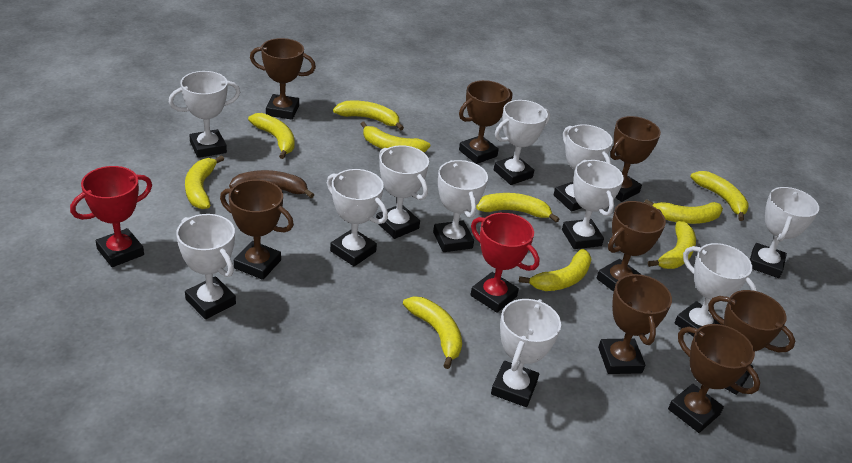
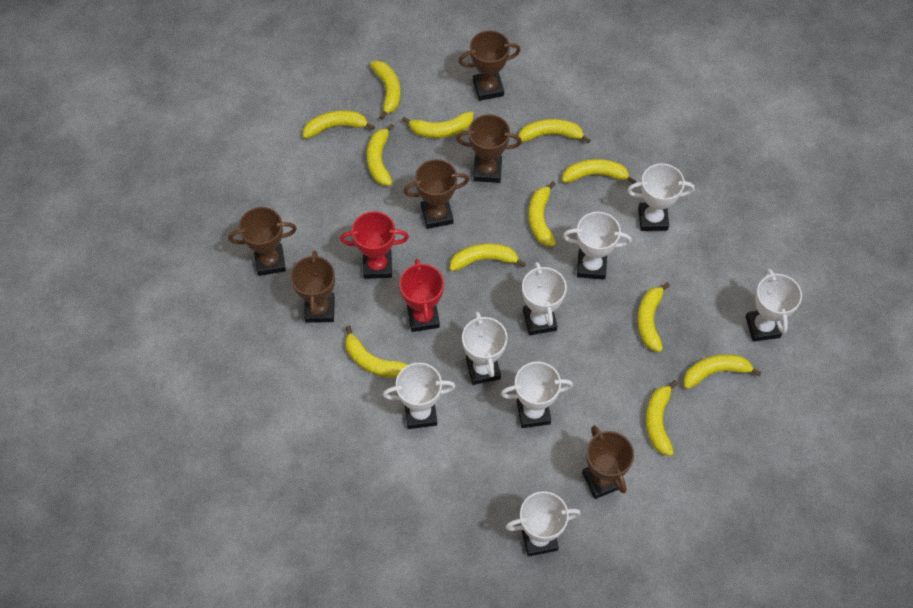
brown banana: [229,170,314,198] = 1 -> none = 0
brown trophy: [220,180,294,280] [250,38,316,120] [459,80,512,164] [596,201,666,292] [598,272,672,374] [610,116,661,202] [668,324,760,433] [708,290,795,395] = 8 -> [228,207,297,276] [290,251,335,323] [403,159,469,229] [456,114,522,183] [459,30,521,101] [582,425,634,499] = 6
white trophy: [168,71,241,158] [176,214,236,319] [327,169,388,266] [376,145,429,239] [433,160,488,252] [491,299,561,407] [494,100,550,185] [553,124,613,211] [562,160,624,249] [675,243,757,337] [750,187,819,278] = 11 -> [383,363,456,429] [462,311,508,385] [501,362,573,428] [506,491,581,556] [522,262,567,335] [563,212,632,280] [627,163,695,231] [746,268,802,342] = 8
yellow banana: [185,155,224,209] [248,113,295,159] [333,101,404,130] [361,121,430,152] [403,296,462,369] [476,193,559,223] [519,249,592,291] [644,199,723,224] [648,221,696,269] [690,171,749,221] = 10 -> [303,110,375,139] [345,326,408,378] [367,123,394,186] [370,61,401,120] [402,111,473,138] [450,243,526,271] [519,119,590,143] [529,181,556,246] [562,159,636,184] [637,282,670,352] [646,380,678,456] [683,354,762,389] = 12

